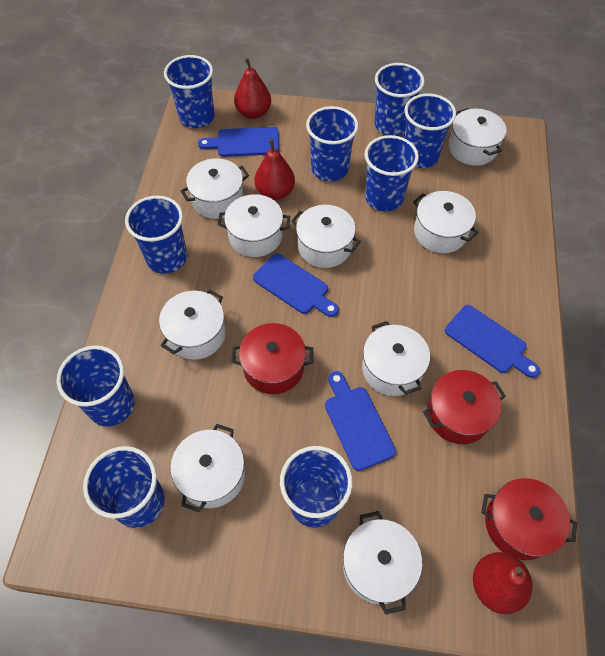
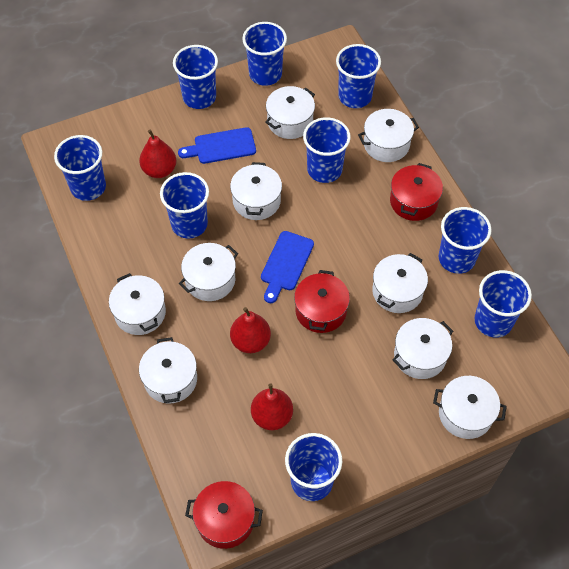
blue cutting board: [198,127,279,157] [253,254,339,317] [325,371,396,471] [445,305,540,378] = 4 -> [178,127,256,164] [261,231,314,303] = 2

